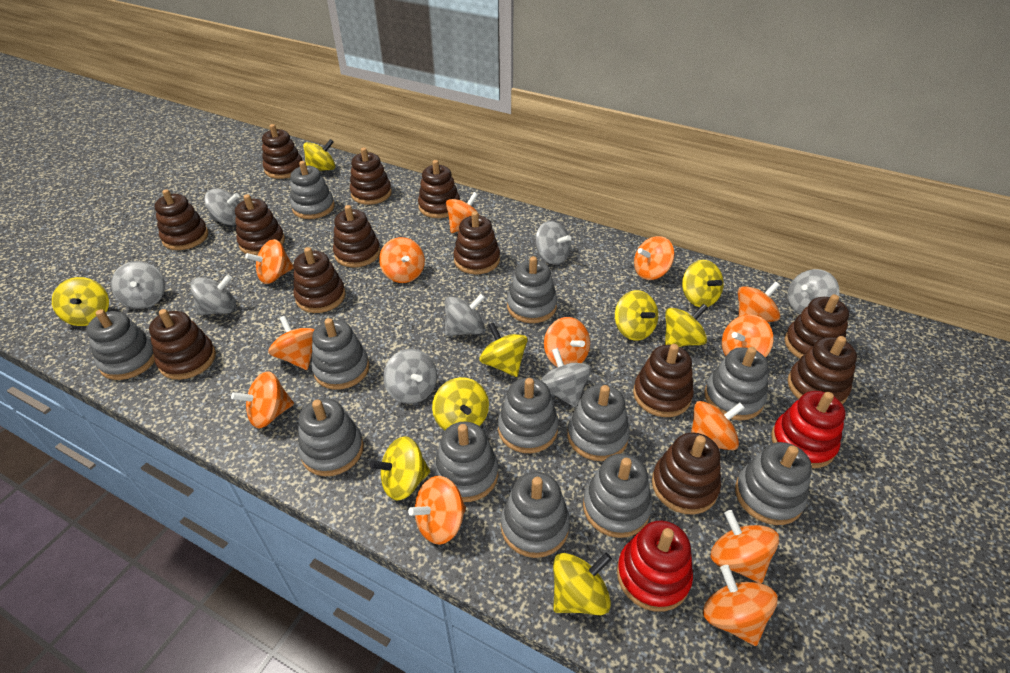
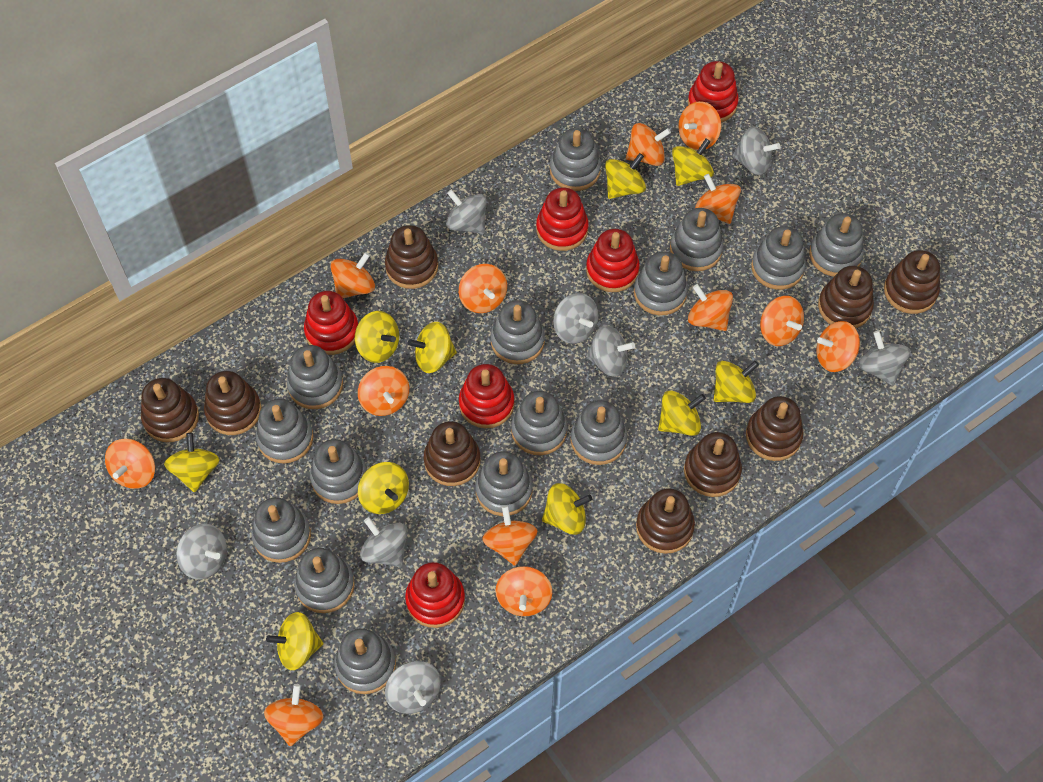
brown stacking toy: [149,309,216,380] [155,189,208,250] [235,194,285,256] [262,124,302,179] [293,247,346,313] [333,205,380,268] [350,148,392,205] [418,160,460,218] [453,211,500,274] [633,344,694,417] [652,432,721,514] [784,294,849,359] [788,336,857,404] = 13 -> [141,378,199,442] [204,371,261,435] [385,225,438,289] [424,421,481,486] [636,488,695,554] [684,432,742,497] [746,396,804,461] [818,266,874,328] [884,250,940,314] = 9
grey stacking toy: [86,309,155,380] [290,161,335,219] [298,398,364,476] [311,318,369,390] [434,422,498,502] [498,377,559,453] [501,472,570,558] [507,256,557,323] [567,384,630,461] [583,454,652,538] [704,347,768,420] [735,442,812,525] = 12 -> [251,497,311,563] [256,399,313,463] [287,345,343,409] [294,548,355,613] [310,439,367,504] [334,629,396,694] [475,451,533,516] [490,300,545,364] [511,391,567,455] [550,128,601,191] [570,400,627,465] [634,252,688,315] [670,208,723,271] [751,226,806,290] [809,213,864,276] = 15
red stacking toy: [617,521,693,612] [771,391,845,468] = 2 -> [304,291,358,355] [405,562,465,628] [459,364,514,428] [536,188,589,251] [586,229,640,292] [688,61,739,122] = 6
yellow spinning top: [52,277,109,326] [303,139,335,171] [370,436,430,501] [432,377,489,430] [479,322,528,377] [553,552,612,615] [615,290,658,341] [665,304,708,347] [682,260,724,307] = 9 -> [164,433,220,493] [266,612,323,670] [355,311,399,363] [358,462,409,514] [408,322,457,373] [542,483,592,535] [605,153,646,199] [658,390,706,436] [672,139,714,186] [714,361,759,403] = 10

